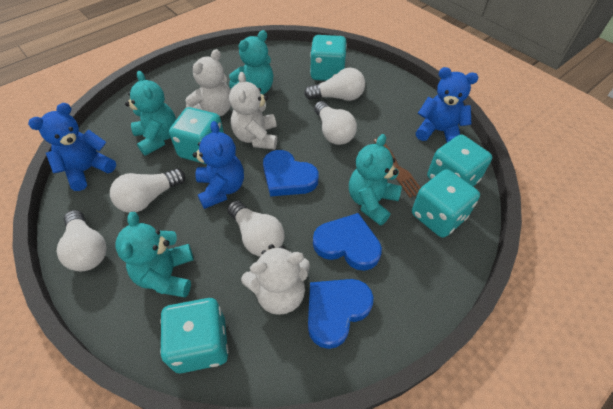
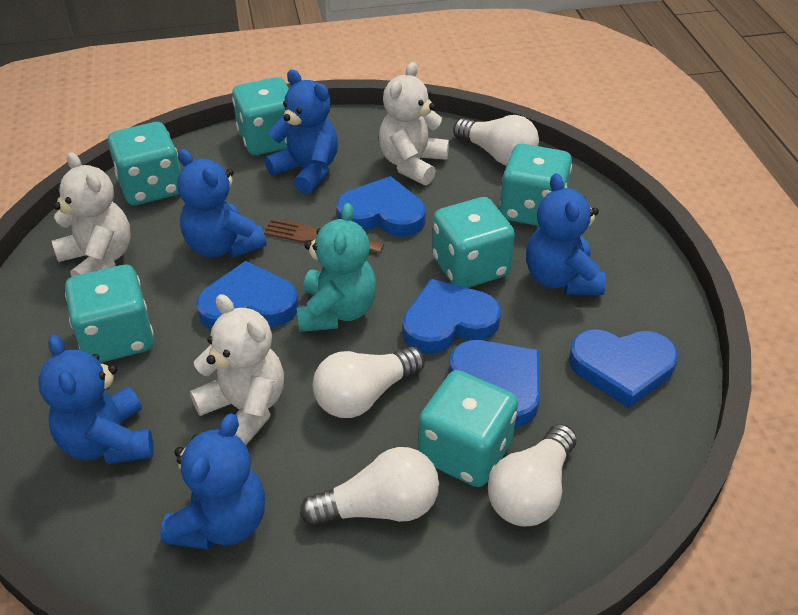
blue heart: [263,150,319,196] [308,279,373,349] [313,213,382,271] = 3 -> [196,261,299,330] [336,176,426,237] [402,279,501,354] [449,340,540,428] [569,329,678,408] = 5
blue teddy bear: [28,103,116,191] [193,121,244,209] [416,67,478,142] = 3 -> [38,335,154,464] [160,413,265,550] [177,149,266,258] [265,70,338,194] [526,173,606,295] = 5
turquoise dice: [160,298,228,373] [169,107,224,164] [310,35,347,81] [412,169,480,238] [427,135,492,186] = 5 -> [65,265,154,363] [108,122,181,205] [232,77,289,155] [418,370,518,487] [432,197,515,288] [499,144,572,226] = 6
turquoise teddy bear: [115,212,193,298] [125,71,176,156] [229,30,273,95] [349,134,402,226] = 4 -> [297,203,376,332] = 1
white light bulb: [57,210,107,271] [110,168,185,213] [227,200,284,256] [304,68,365,101] [314,101,357,145] = 5 -> [300,447,439,527] [313,347,425,418] [453,115,539,166] [488,424,577,526] = 4

